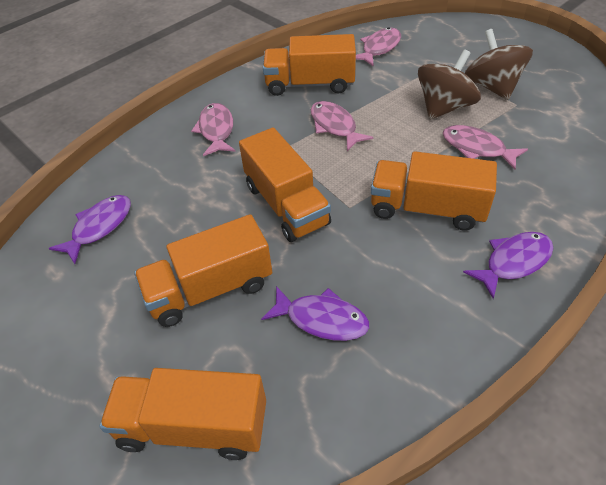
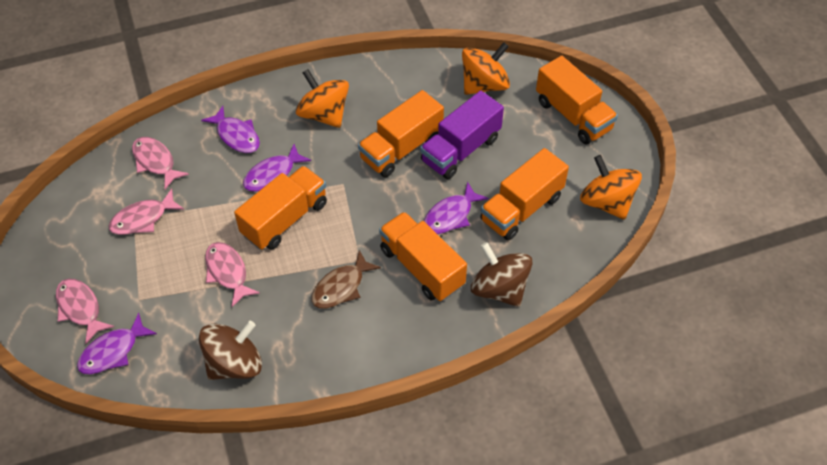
brown fish: none = 0 -> [311,250,381,309] = 1
orange spinning top: none = 0 -> [296,69,349,128] [462,42,510,95] [580,155,642,220] = 3
purple fish: [49,195,131,264] [261,286,369,341] [463,232,553,299] = 3 -> [77,313,157,374] [201,106,260,153] [243,144,311,192] [424,181,489,234] = 4
purple truck: none = 0 -> [420,90,504,179] = 1

